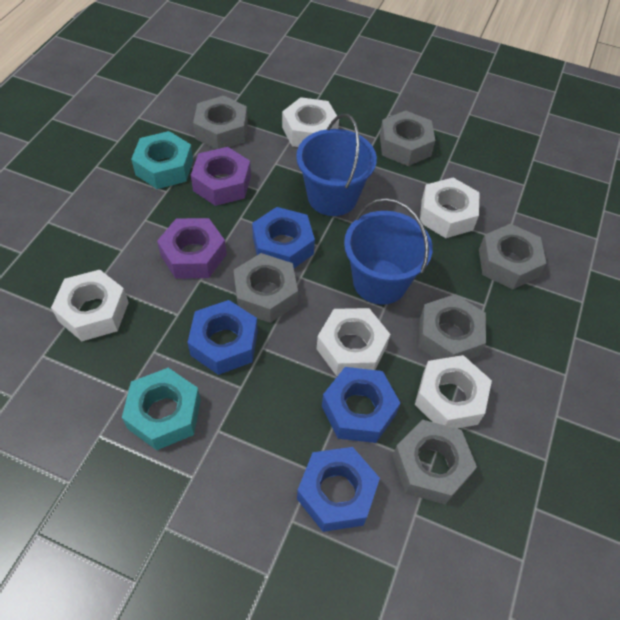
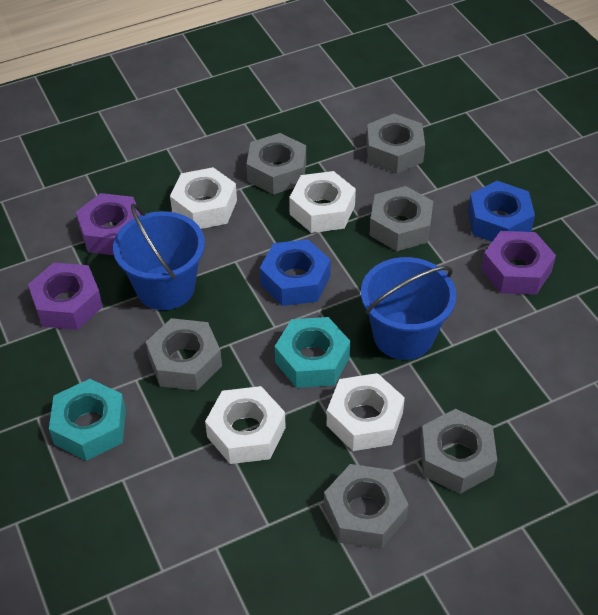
blue nut: [187,300,258,375] [252,207,315,268] [297,447,380,532] [322,367,400,443] = 4 -> [260,239,331,306] [468,181,535,242] = 2
purple nut: [157,218,226,279] [191,147,251,206] = 2 -> [28,263,103,330] [76,193,141,255] [481,231,556,295] = 3
white nut: [51,270,129,341] [282,97,339,147] [317,308,390,376] [415,355,492,428] [420,178,480,238] = 5 -> [170,167,237,229] [205,386,286,464] [289,171,356,233] [327,373,405,451] = 4

